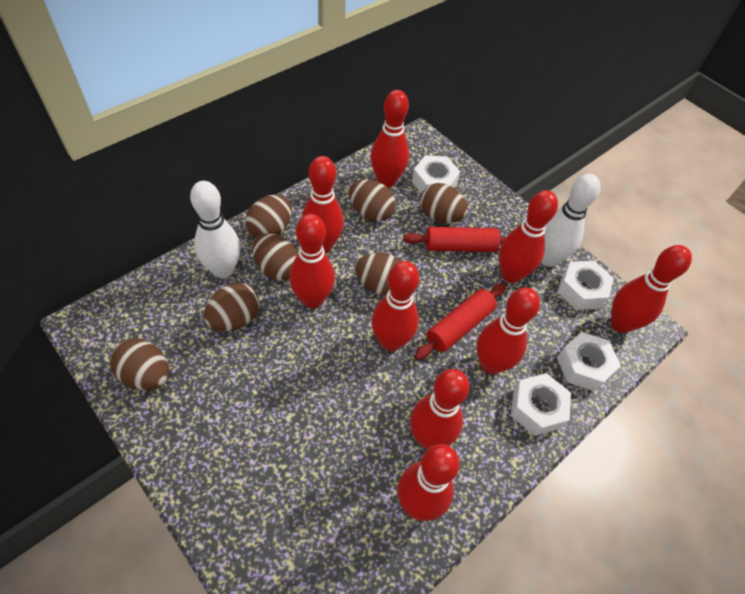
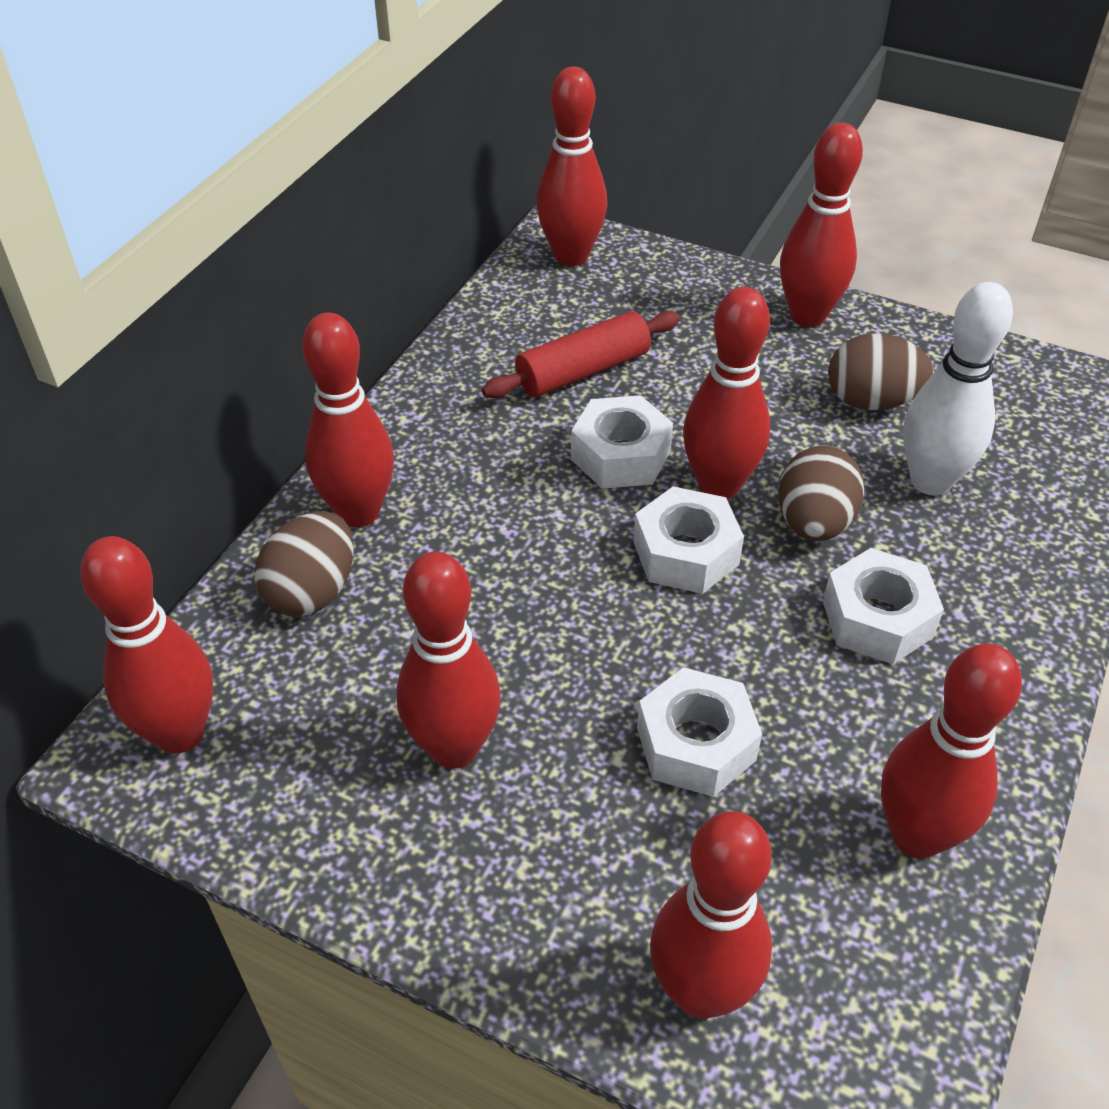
brown egg: [110,339,169,390] [204,283,260,331] [245,194,292,238] [252,233,298,281] [349,180,395,222] [355,253,402,296] [420,183,468,223] = 7 -> [255,511,354,617] [778,445,864,541] [828,334,934,410] = 3
red bowling pin: [289,214,335,309] [302,156,344,253] [371,90,409,188] [372,261,419,351] [398,444,460,521] [410,369,469,449] [477,287,540,374] [499,190,558,283] [611,245,692,333] = 9 -> [80,536,213,754] [302,313,394,527] [397,551,501,769] [536,67,607,266] [650,811,772,1019] [683,287,770,500] [780,123,863,327] [881,643,1022,858] = 8
red rolling pin: [403,227,506,252] [414,283,506,360] = 2 -> [482,311,680,398] = 1
white bowling pin: [190,181,241,278] [541,174,601,266] = 2 -> [903,282,1013,496] = 1

